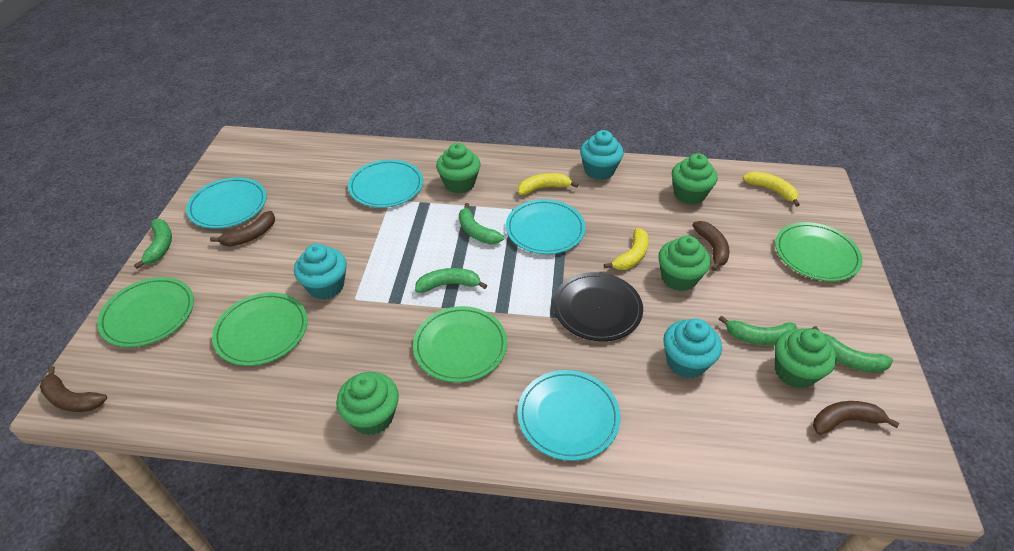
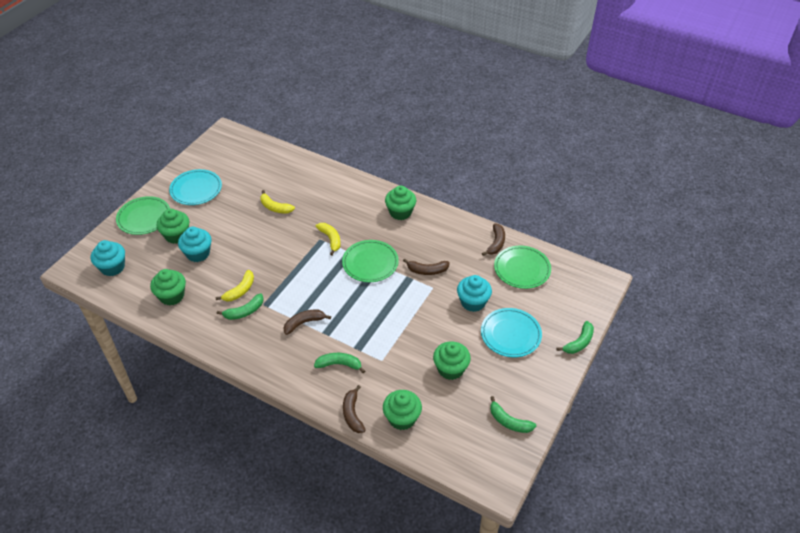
black plate: [553,272,643,341] = 1 -> none = 0
green banana: [134,219,172,269] [415,268,487,293] [459,203,504,244] [719,315,797,345] [813,326,893,372] = 5 -> [217,293,264,320] [314,353,365,373] [490,396,536,433] [556,321,594,354] = 4
green plate: [97,277,194,347] [212,293,308,366] [413,306,507,383] [775,222,863,281] = 4 -> [116,196,170,235] [342,240,399,282] [494,245,551,289] = 3
turquoise plate: [186,177,267,229] [348,160,423,208] [506,199,586,254] [517,370,621,461] = 4 -> [169,169,222,205] [481,308,542,357] = 2

